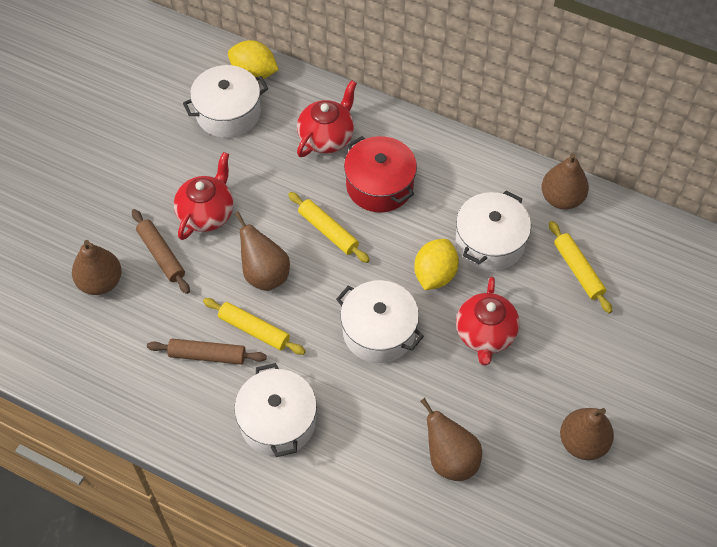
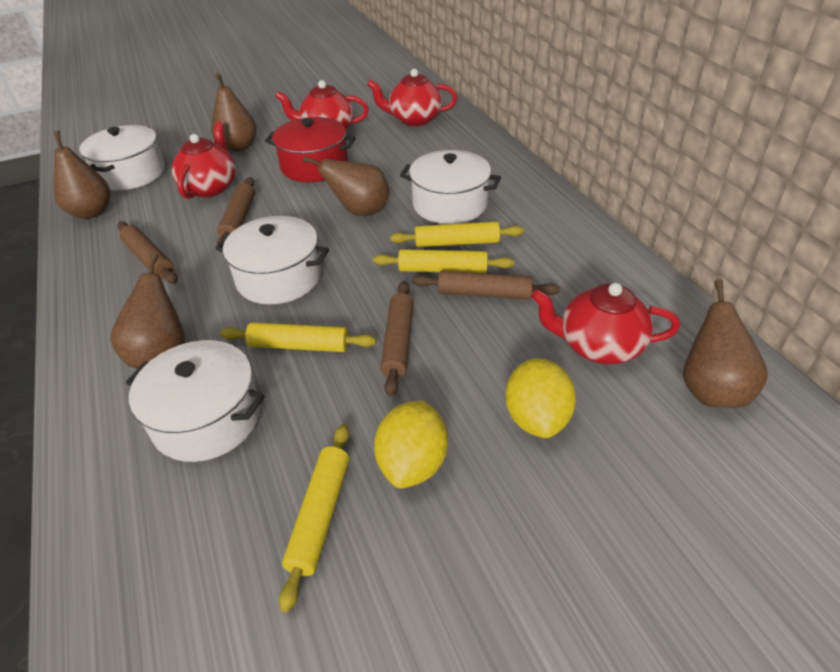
brown rolling pin: [132,209,190,294] [147,339,267,365] = 2 -> [117,221,178,284] [217,177,255,248] [380,281,414,397] [412,271,560,300] = 4
red teapot: [174,152,234,240] [297,80,357,157] [456,277,520,366] = 3 -> [171,121,236,199] [275,80,369,129] [367,69,457,126] [531,283,680,364] = 4
yellow rolling pin: [203,298,306,355] [288,192,370,263] [549,221,612,313] = 3 -> [220,322,376,352] [279,424,349,612] [373,249,514,273] [390,221,524,247] = 4

